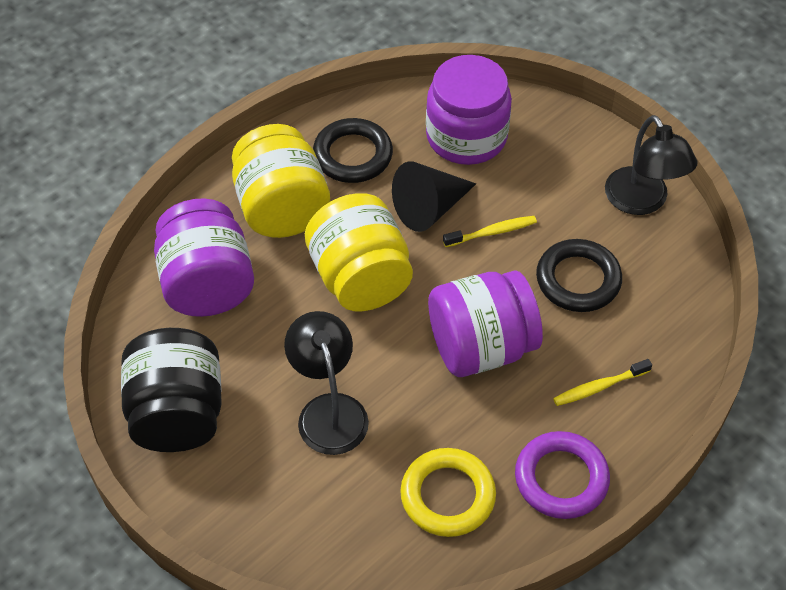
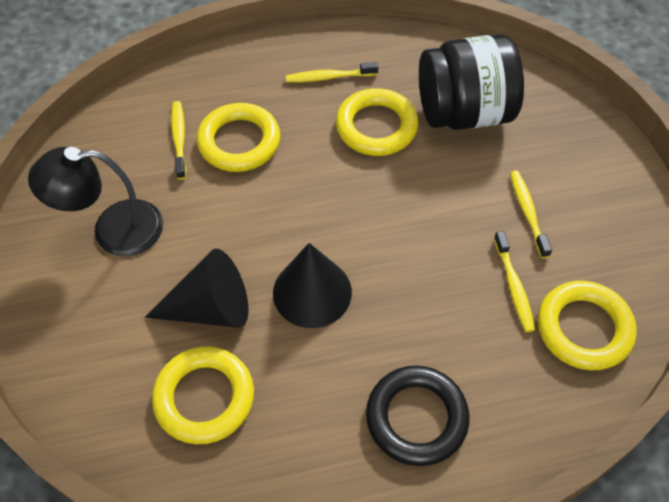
black cone: [392,161,476,232] = 1 -> [145,249,248,328] [273,243,352,328] = 2
black lamp: [284,311,369,455] [605,115,697,215] = 2 -> [28,147,163,256] = 1
black ring: [313,118,393,183] [536,239,622,312] = 2 -> [366,365,470,466] = 1
purple jar: [154,198,254,317] [426,55,512,165] [428,270,543,377] = 3 -> none = 0
purple ring: [515,431,610,519] = 1 -> none = 0
yellow jar: [232,124,330,238] [305,193,413,311] = 2 -> none = 0
yellow ring: [400,448,496,537] = 1 -> [152,347,254,444] [197,103,280,172] [336,88,418,156] [538,281,637,371] = 4
yellow toothbrush: [443,216,537,247] [553,359,652,406] = 2 -> [171,101,186,180] [286,62,378,83] [494,231,535,332] [510,170,552,258] = 4

